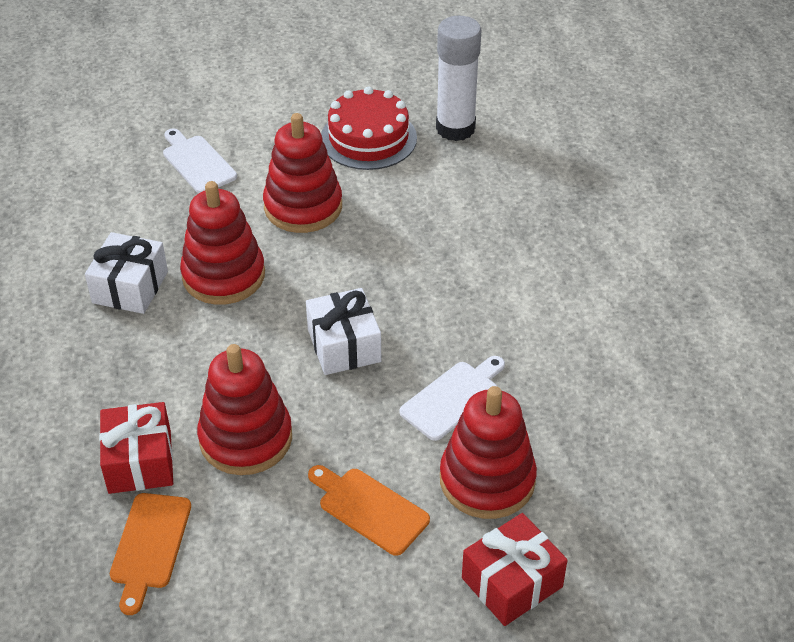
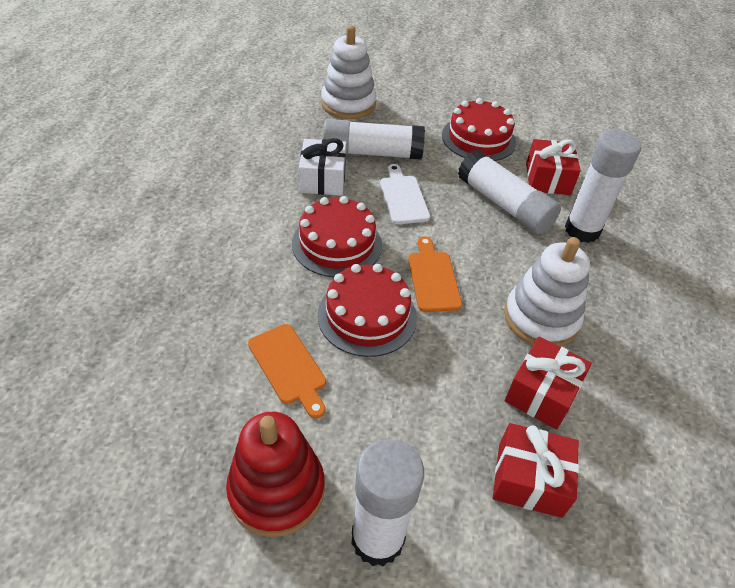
red cake: [321,86,417,170] = 1 -> [292,196,382,277] [317,264,417,357] [442,98,516,161] = 3
red gift: [99,402,173,494] [462,513,568,626] = 2 -> [493,423,579,518] [505,337,592,429] [526,139,581,195] = 3
red stacking toy: [180,181,265,305] [197,344,292,475] [263,113,342,233] [440,386,537,519] = 4 -> [226,412,325,537] = 1
white cutting board: [163,128,237,193] [400,356,505,441] = 2 -> [380,164,430,224] = 1
white gift: [85,232,168,314] [306,288,381,375] = 2 -> [299,138,346,196] = 1
white glue stick: [436,16,481,141] = 1 -> [323,119,425,160] [351,439,424,566] [458,150,561,235] [565,130,641,243] = 4
white stacking toy: none = 0 -> [321,25,376,119] [504,237,590,347] = 2

